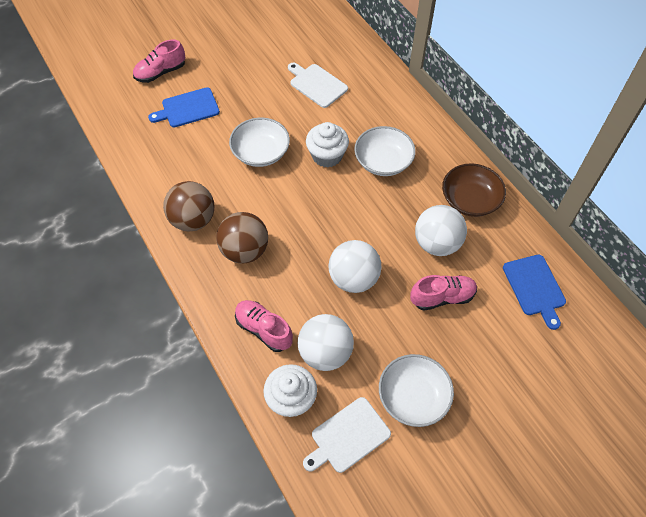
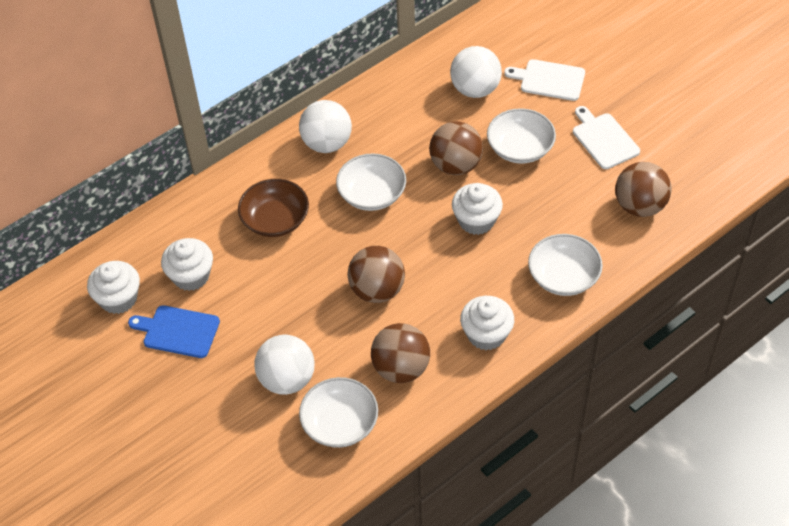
blue cutting board: [148,87,220,127] [503,255,566,330] = 2 -> [128,305,220,358] = 1
brown ball: [163,181,214,232] [216,212,268,264] = 2 -> [348,246,405,303] [371,323,430,383] [429,121,483,175] [615,162,671,217] = 4
pink shoe: [133,40,185,83] [235,300,293,352] [410,275,477,311] = 3 -> none = 0
white bowl: [229,118,290,167] [354,126,416,176] [379,354,454,427] = 3 -> [299,377,378,448] [336,153,406,211] [487,108,556,164] [528,234,603,296] = 4
white cupcake: [263,364,317,417] [306,122,349,167] = 2 -> [87,261,140,314] [161,238,213,291] [452,183,503,235] [460,296,514,350] = 4

